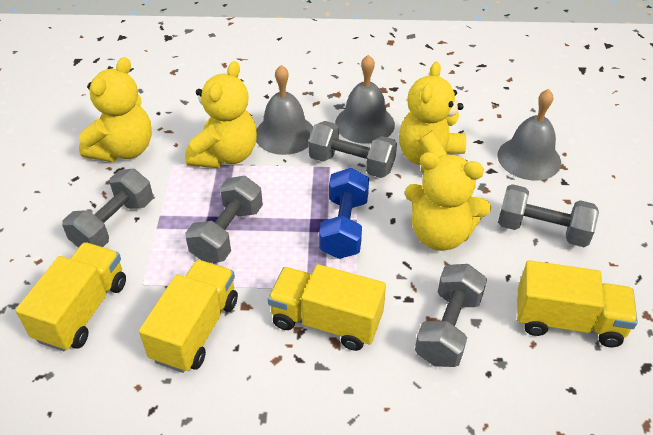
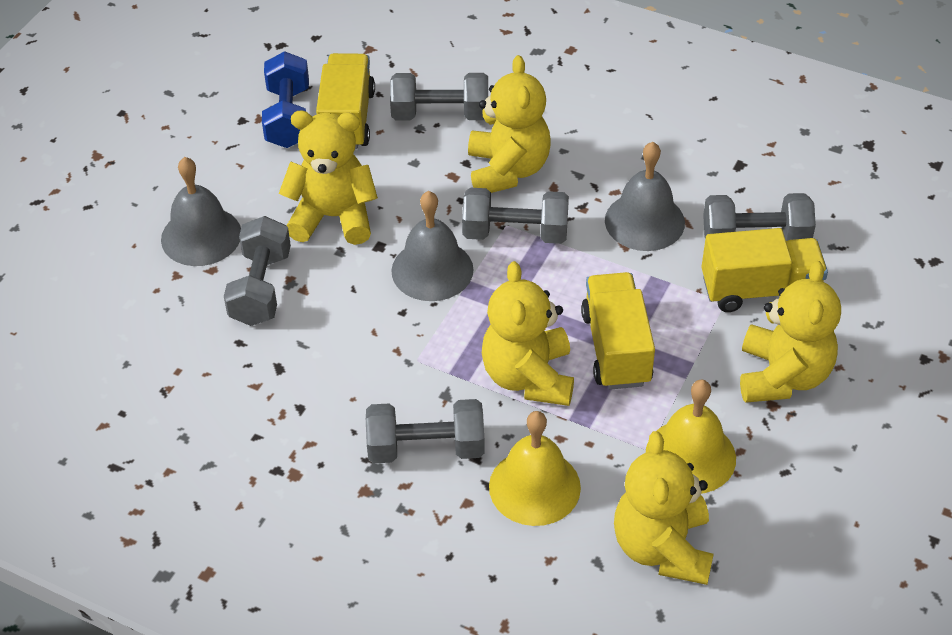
yellow bell: none = 0 -> [489,411,581,526] [646,379,736,494] = 2
yellow teddy bear: [79,57,152,162] [185,61,257,168] [399,62,466,173] [405,152,491,251] = 4 -> [279,110,378,245] [468,55,551,193] [482,261,574,406] [614,431,714,585] [740,261,841,403] = 5
yellow truck: [16,242,126,351] [139,260,238,373] [268,264,386,351] [517,260,638,347] = 4 -> [316,53,375,149] [581,272,655,390] [701,228,828,312] = 3

